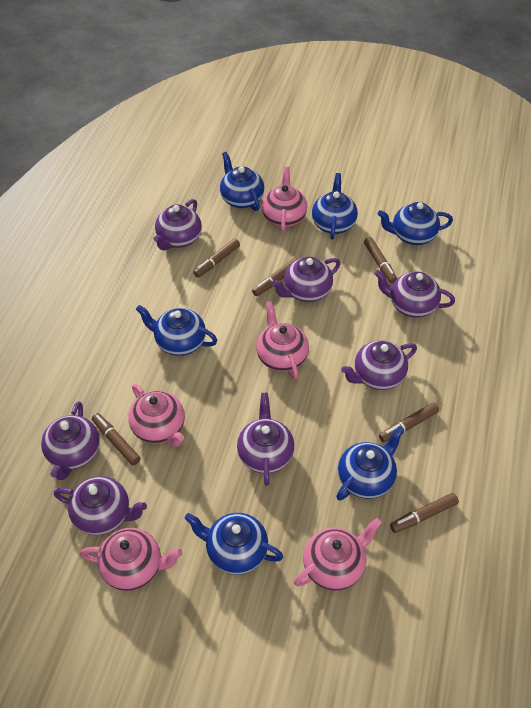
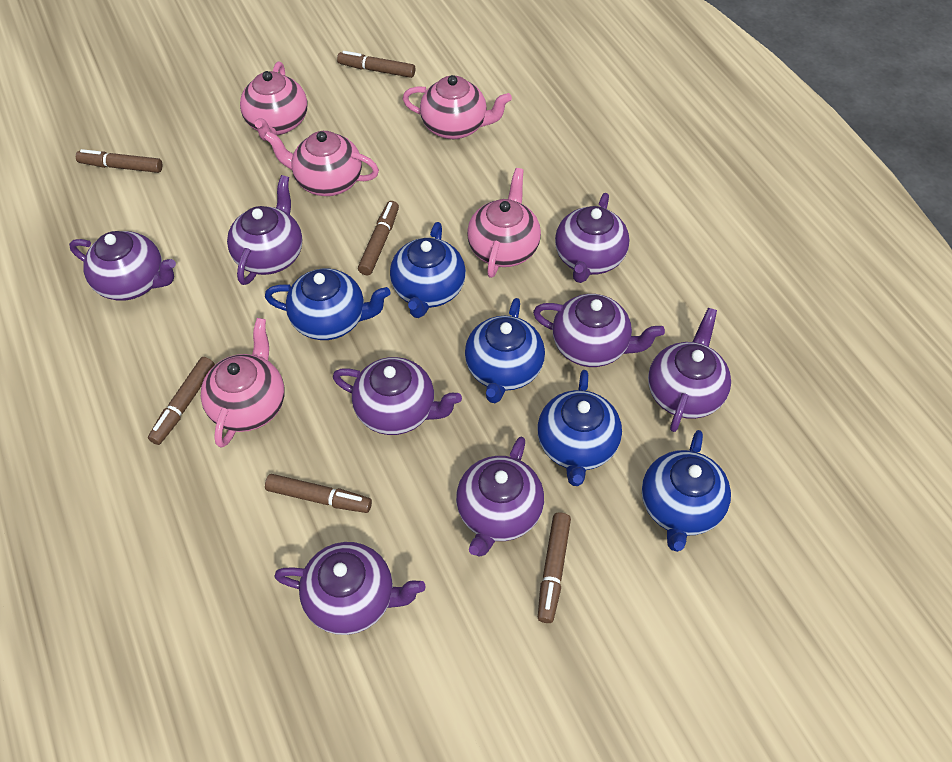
blue teapot: [136,305,218,356] [184,513,283,575] [220,152,264,211] [312,173,358,240] [336,426,404,500] [377,202,453,245] = 6 -> [265,269,391,340] [390,222,466,318] [465,298,545,403] [537,370,622,486] [642,430,731,552] = 5
purple teapot: [41,401,100,480] [54,476,147,535] [153,199,202,251] [237,393,294,486] [271,257,341,302] [341,340,417,390] [374,270,455,318] = 7 -> [69,231,176,301] [227,175,302,285] [274,542,426,635] [333,357,462,435] [456,437,544,556] [533,294,665,367] [555,193,629,283] [648,308,731,432] = 8

